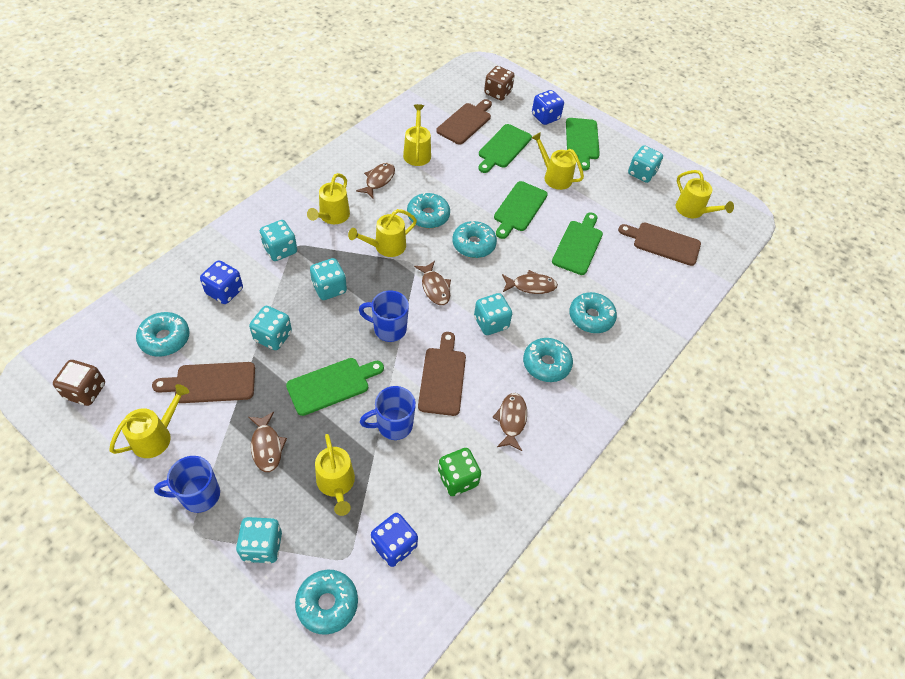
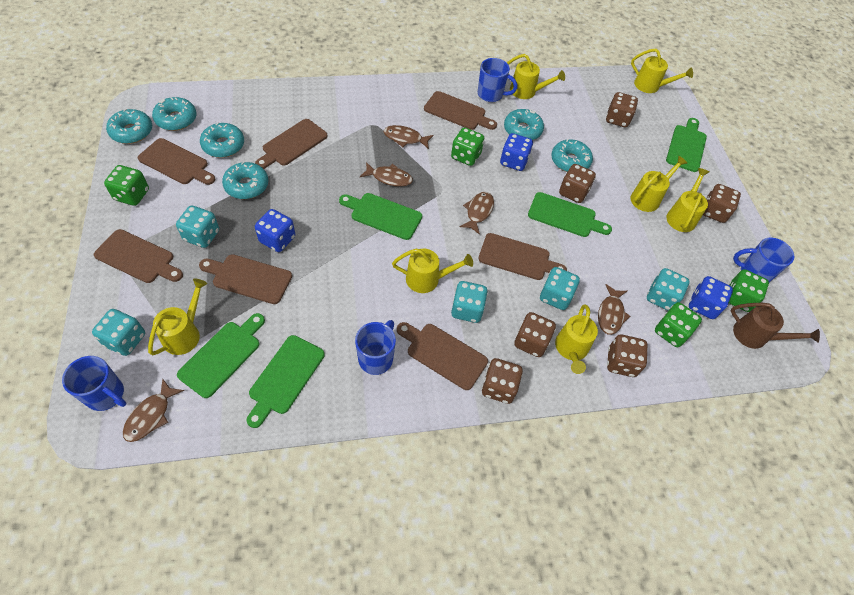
blue mug: [154,456,220,513] [359,290,409,342] [360,386,416,440] = 3 -> [62,356,126,411] [355,320,396,375] [478,58,517,102] [733,238,794,282] = 4
brown cutting board: [152,362,255,403] [418,332,466,416] [436,99,492,145] [618,223,701,266] = 4 -> [94,229,183,283] [138,138,215,185] [199,254,292,304] [255,119,328,169] [397,322,488,390] [424,91,497,130] [478,233,567,280] = 7
brown dice: [53,360,105,406] [484,66,515,101] = 2 -> [482,358,523,404] [514,312,556,357] [559,164,596,203] [606,92,638,127] [607,335,648,377] [703,184,741,223] = 6
brown watering can: none = 0 -> [731,303,820,349] = 1
green dice: [438,448,481,496] = 1 -> [104,165,149,206] [451,127,484,166] [655,302,702,347] [729,269,769,312] = 4
turquoise dice: [236,517,282,564] [249,306,292,350] [260,220,297,261] [310,258,347,300] [474,293,512,335] [628,145,663,183] = 6 -> [92,309,145,356] [176,205,219,248] [451,281,488,323] [540,267,580,310] [647,268,689,311] = 5

